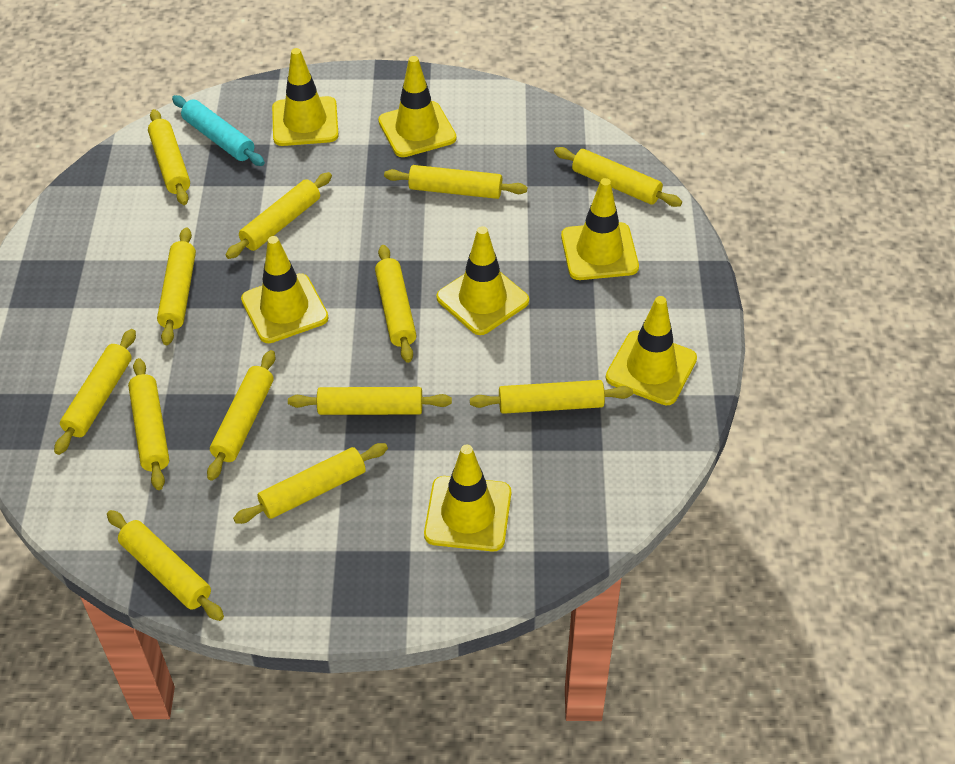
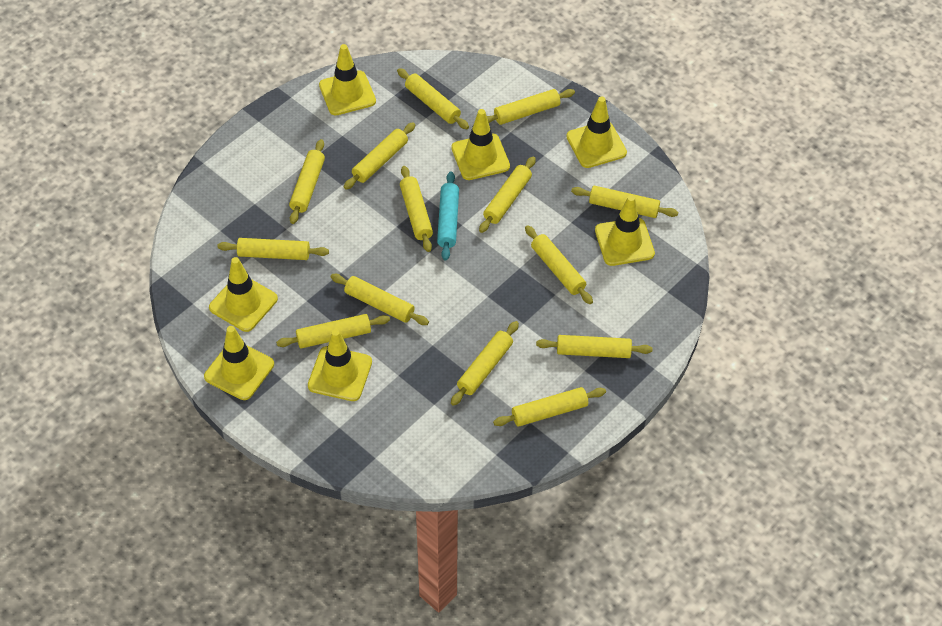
yellow rolling pin: [54,329,136,455] [107,510,224,621] [128,358,169,490] [148,109,190,205] [157,227,196,345] [207,350,275,481] [226,172,332,259] [233,443,388,524] [288,387,452,415] [375,245,416,363] [384,165,527,199] [470,380,633,414] [554,147,682,207] = 13 -> [217,238,329,260] [276,314,390,348] [289,139,325,224] [330,274,429,325] [344,122,416,190] [397,68,469,129] [400,166,433,252] [451,321,519,406] [479,157,536,233] [487,89,575,125] [493,387,606,427] [525,225,593,304] [536,335,653,358] [571,186,678,218] = 14

